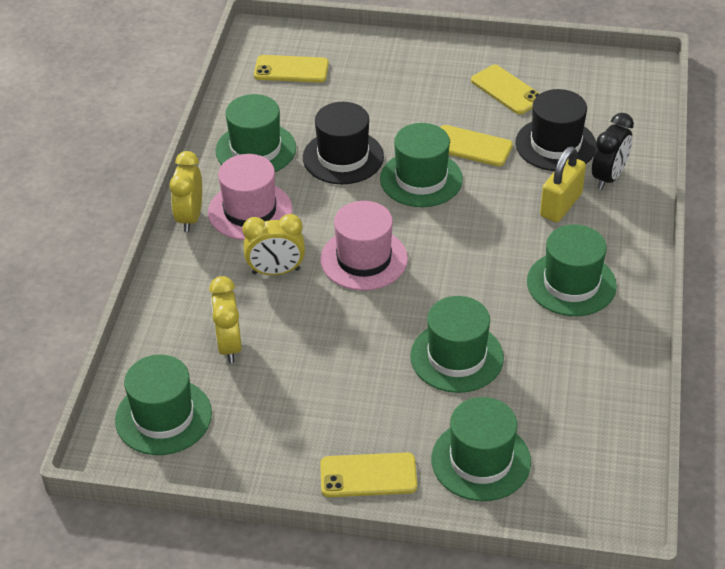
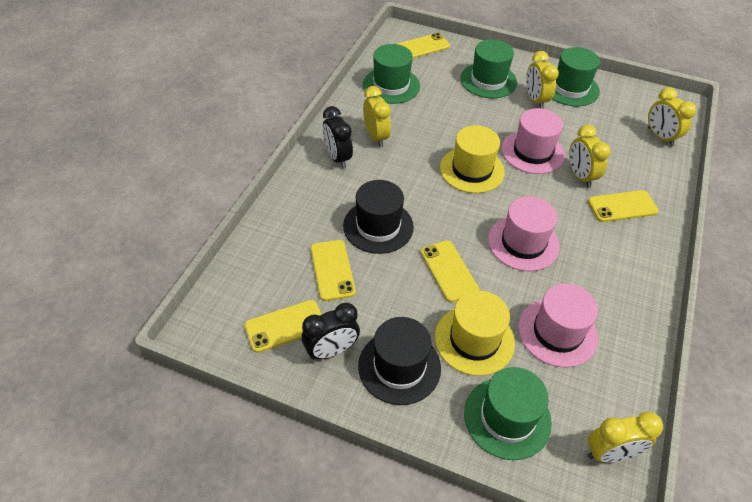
black clock: [592,113,634,190] = 1 -> [302,302,360,360] [323,106,353,168] = 2
green hat: [115,355,212,455] [215,94,296,172] [380,123,463,207] [410,296,504,393] [431,397,531,501] [527,224,617,316] = 6 -> [363,44,420,104] [460,39,517,98] [464,367,552,460] [552,47,600,107] = 4
pink hat: [208,154,292,240] [320,201,408,291] = 2 -> [488,196,560,271] [501,108,565,174] [518,283,598,367] = 3
yellow clock: [169,151,202,232] [209,276,242,363] [242,214,305,275] = 3 -> [363,86,391,147] [526,51,559,109] [569,125,611,188] [588,411,663,462] [648,87,697,146] = 5
yellow hat: none = 0 -> [435,291,515,376] [440,125,505,193] = 2
yellow padlock: [540,147,586,222] = 1 -> none = 0
yellow phone: [254,55,329,82] [320,452,417,497] [440,125,513,166] [471,65,540,114] = 4 -> [244,300,322,353] [311,240,356,301] [398,33,450,59] [421,241,479,303] [588,190,659,222] = 5

